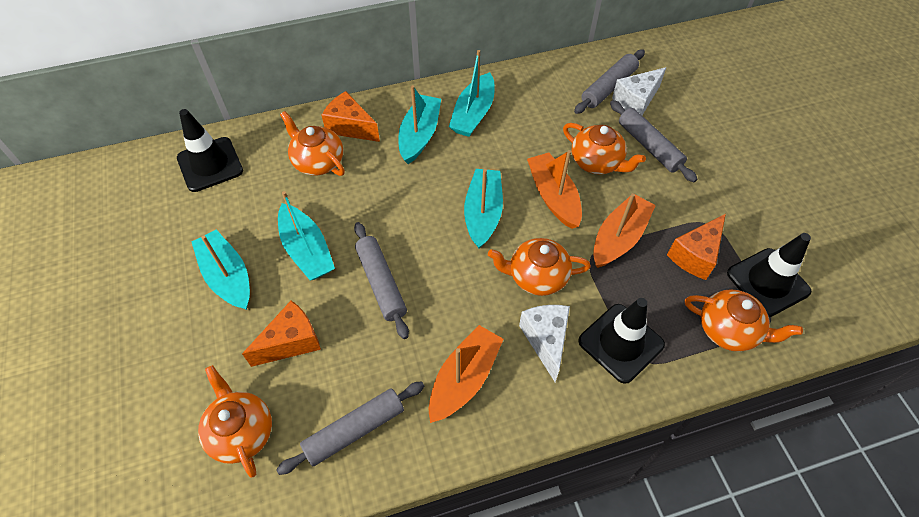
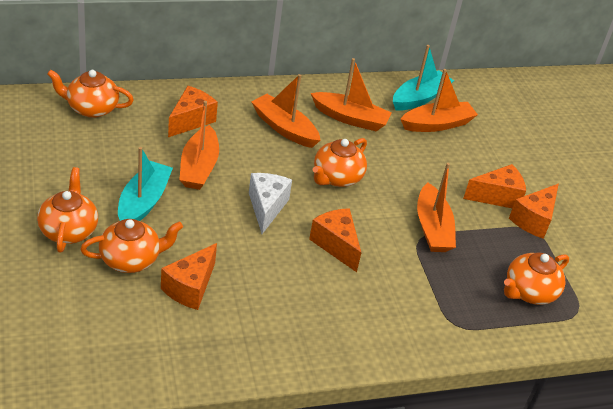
black traffic cone: [177,109,243,192] [578,298,665,384] [727,233,812,317] = 3 -> none = 0
grey rolling pin: [276,381,424,475] [354,222,409,339] [574,49,645,114] [610,100,697,182] = 4 -> none = 0
orange boat: [429,325,504,423] [527,150,582,229] [593,193,656,268] = 3 -> [179,101,219,190] [252,74,320,148] [311,58,392,131] [401,69,478,132] [417,163,456,252] = 5
orange cheese: [242,300,321,367] [321,91,380,142] [667,214,726,280] = 3 -> [161,243,217,310] [168,86,218,137] [309,208,361,272] [463,164,526,208] [509,184,559,239] = 5
turquoise boat: [192,229,250,310] [278,191,335,281] [398,85,441,164] [449,50,495,137] [464,169,503,249] = 5 -> [118,147,173,221] [393,45,454,111] = 2
white cheese: [519,305,570,382] [612,67,667,115] = 2 -> [249,173,292,234] = 1

